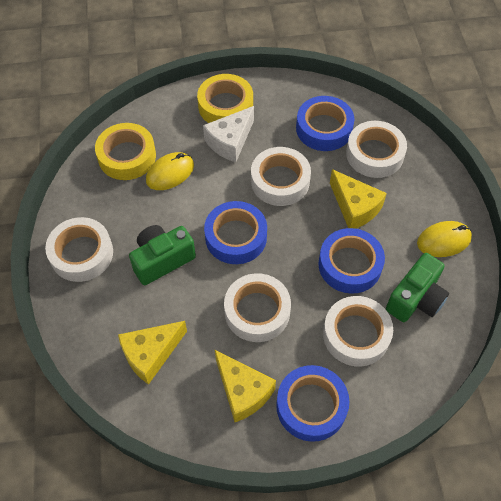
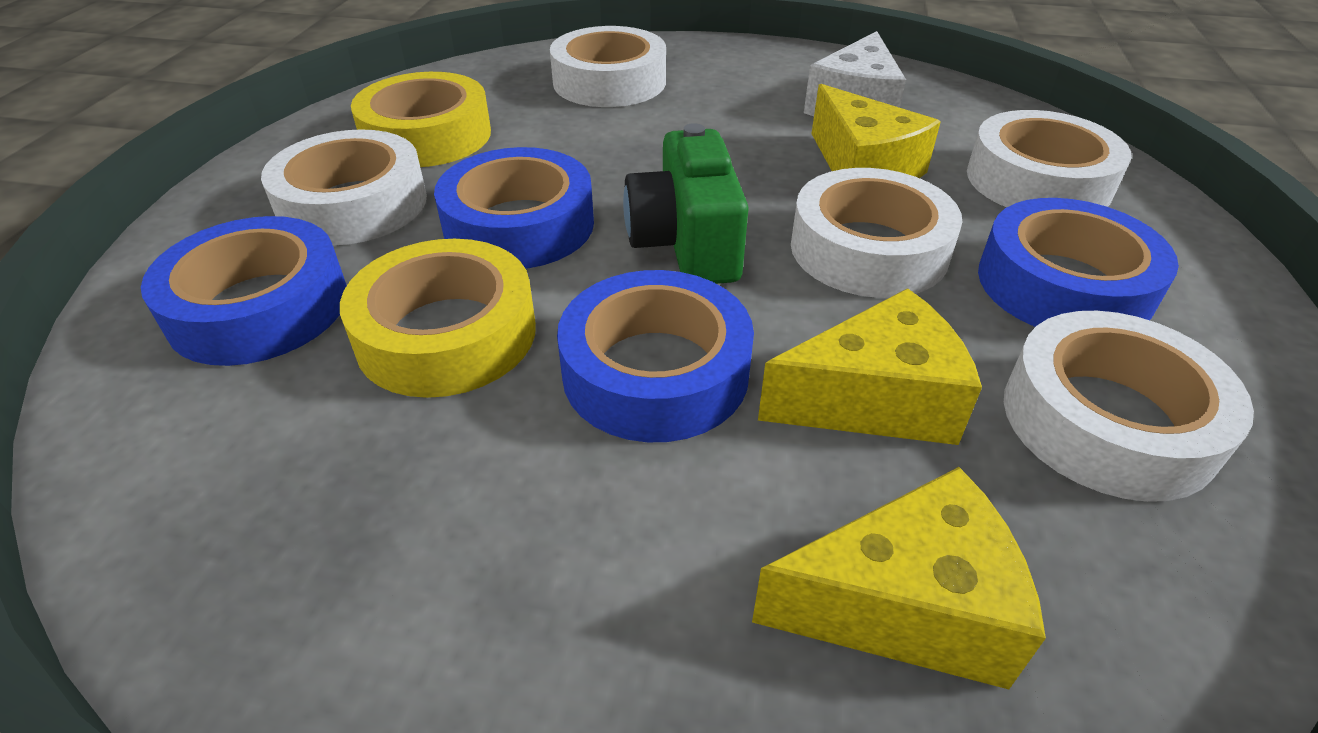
green camera: [129,225,196,285] [386,253,449,322] = 2 -> [623,123,749,284] = 1
yellow mouse: [146,152,194,190] [417,221,472,257] = 2 -> none = 0

